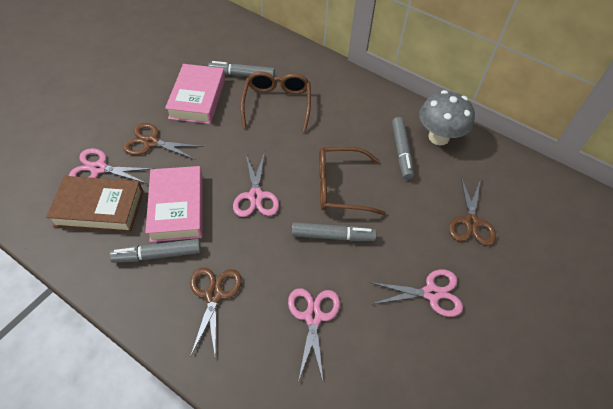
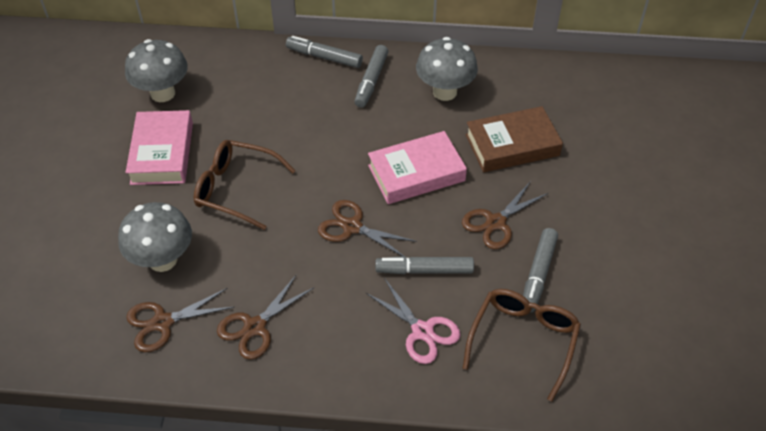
brown scissors: [123,123,203,160] [190,267,242,357] [449,177,496,246] = 3 -> [126,288,234,352] [217,275,313,360] [318,200,417,256] [462,181,548,249] = 4
grey mushroom: [419,90,475,145] = 1 -> [118,202,192,272] [125,39,188,102] [416,37,478,101] = 3
pink scissors: [69,148,154,184] [233,152,279,217] [288,288,340,382] [369,269,463,317] = 4 -> [366,278,461,364] = 1

